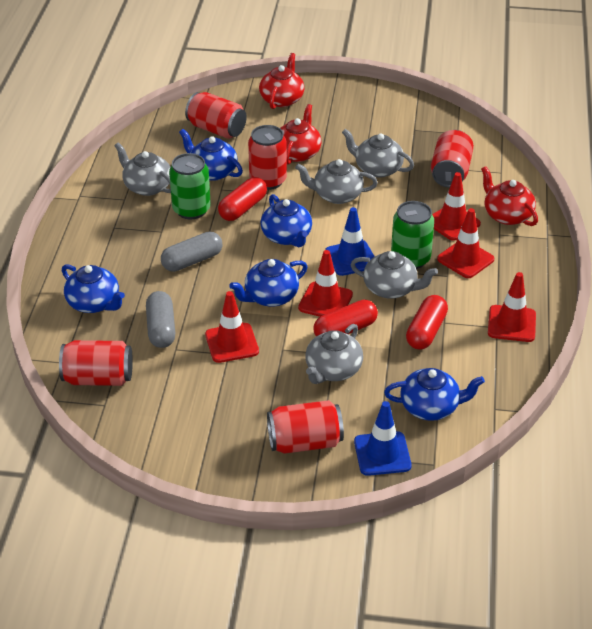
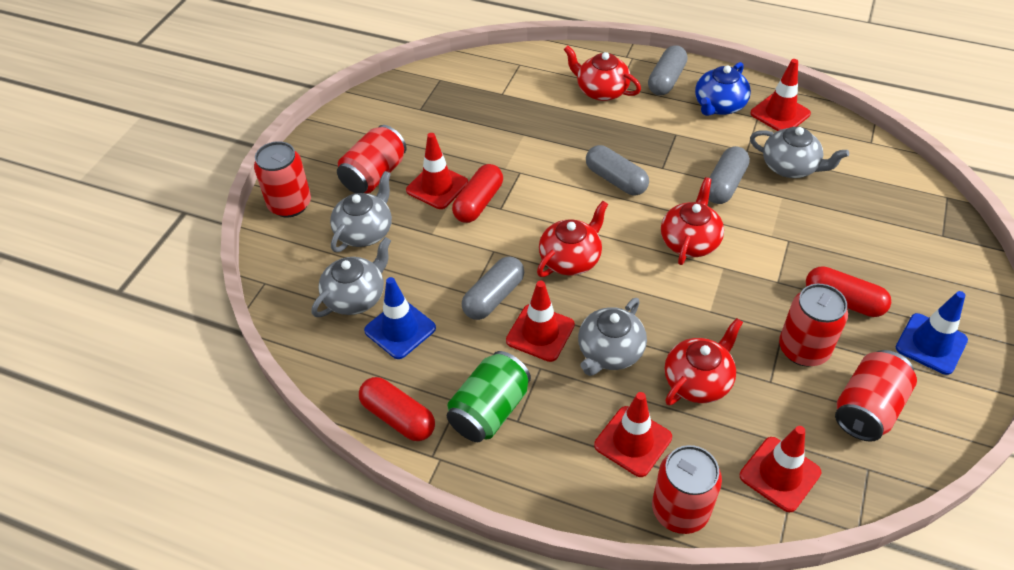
blue teapot: [62,264,125,313] [179,129,243,181] [229,259,308,307] [261,194,312,247] [384,368,485,421] = 5 -> [695,62,751,116] = 1
green can: [169,153,211,219] [391,201,434,269] = 2 -> [446,351,531,442] = 1
grey capsule: [146,291,175,348] [161,231,222,272] = 2 -> [462,256,524,320] [586,145,649,196] [648,45,688,96] [709,146,750,204] = 4
grey teapot: [114,142,171,196] [295,159,378,204] [306,324,363,384] [342,129,414,177] [350,251,438,298] = 5 -> [312,237,391,317] [330,171,392,252] [578,298,647,376] [750,127,849,178] = 4
red teapot: [259,53,304,109] [280,104,322,165] [481,166,538,226] = 3 -> [537,201,608,277] [564,46,641,101] [661,177,724,265] [665,318,743,405] = 4

